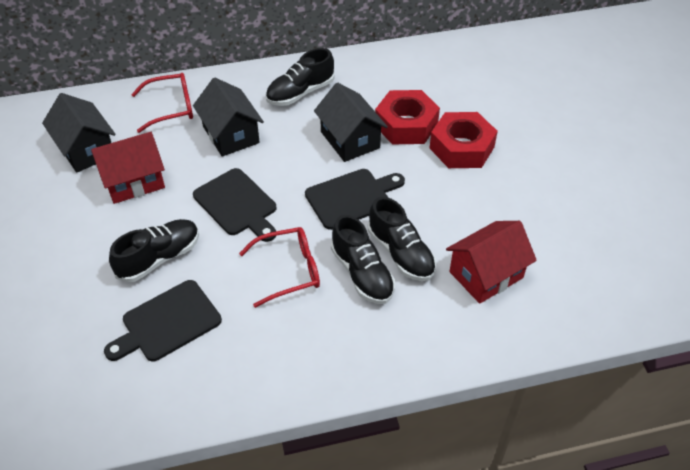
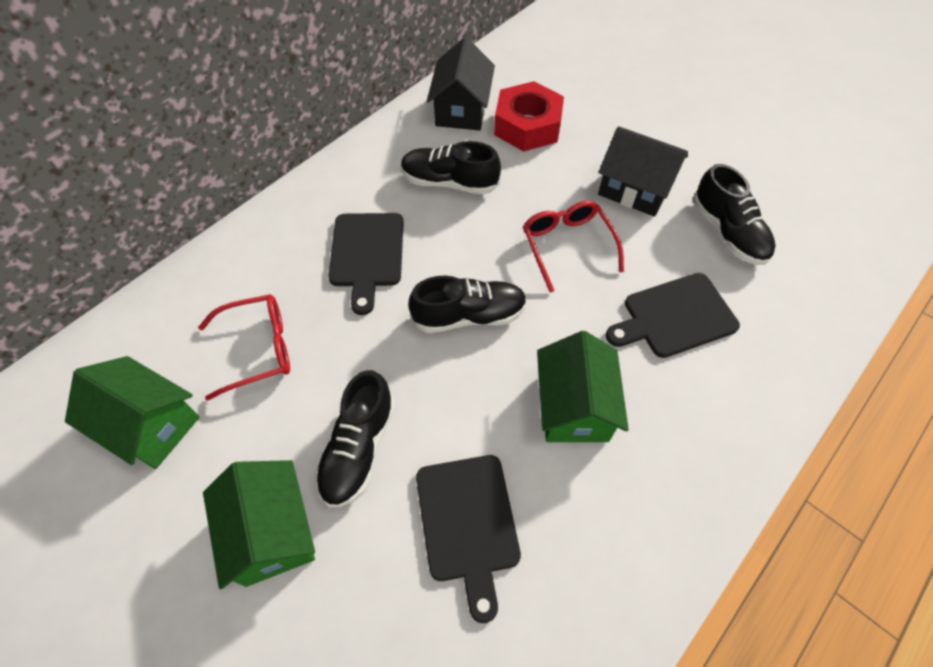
black house: [42,93,116,173] [193,78,264,157] [314,82,388,162] = 3 -> [427,37,495,131] [598,126,688,217] = 2
green house: none = 0 -> [65,356,200,469] [203,460,315,589] [537,331,629,442] = 3
red house: [91,132,165,204] [446,221,537,304] = 2 -> none = 0
red nut: [375,90,440,144] [429,112,498,168] = 2 -> [494,81,564,152] = 1

